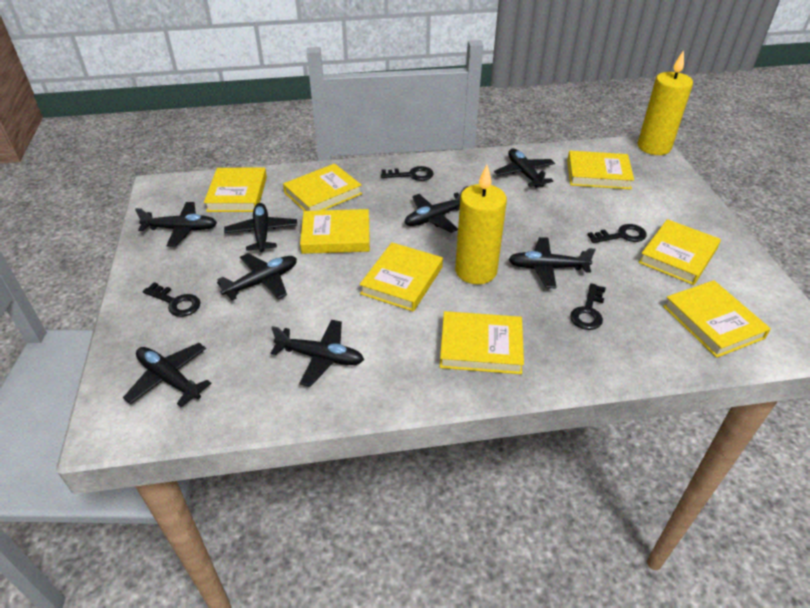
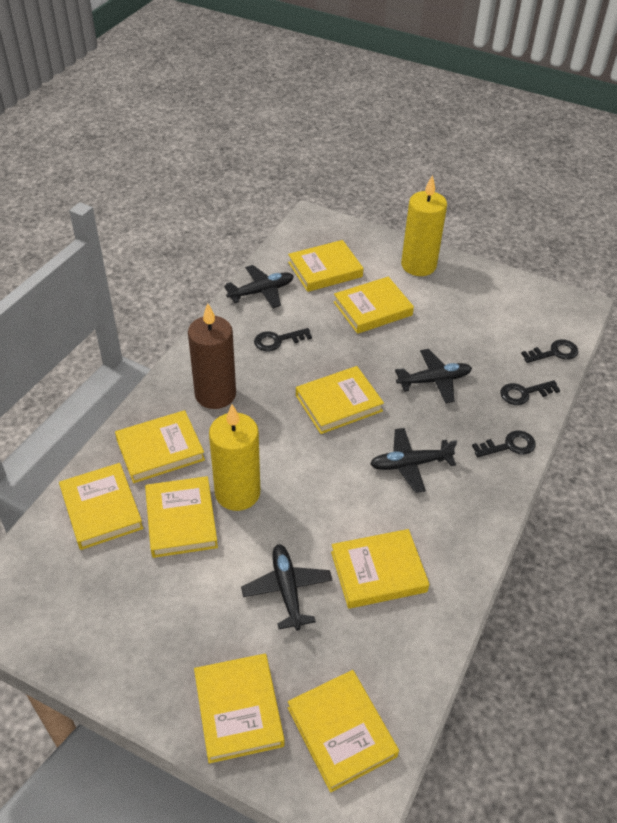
black plane: [123,343,212,407] [135,202,217,247] [217,253,297,300] [224,203,297,252] [271,320,364,387] [404,186,469,233] [494,149,555,188] [508,237,595,288] = 8 -> [224,265,294,308] [241,544,332,631] [370,428,457,493] [395,349,472,403] = 4
brown candle: none = 0 -> [188,303,236,409] = 1
yellow book: [204,168,267,212] [283,164,362,211] [300,209,370,254] [359,242,443,312] [440,311,524,374] [567,151,634,189] [638,219,721,285] [663,280,771,358] = 8 -> [59,463,143,550] [115,410,205,483] [145,476,218,558] [194,654,285,764] [288,240,364,292] [288,670,399,793] [296,366,384,434] [331,529,429,609] [334,277,414,334] = 9

